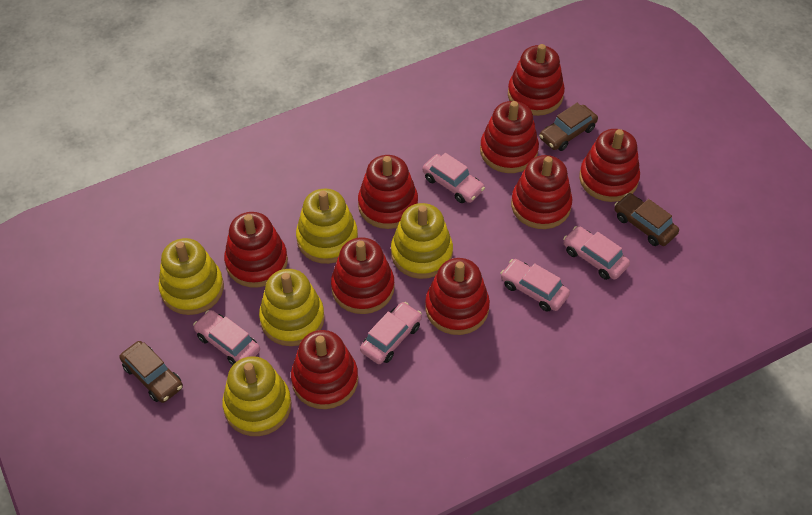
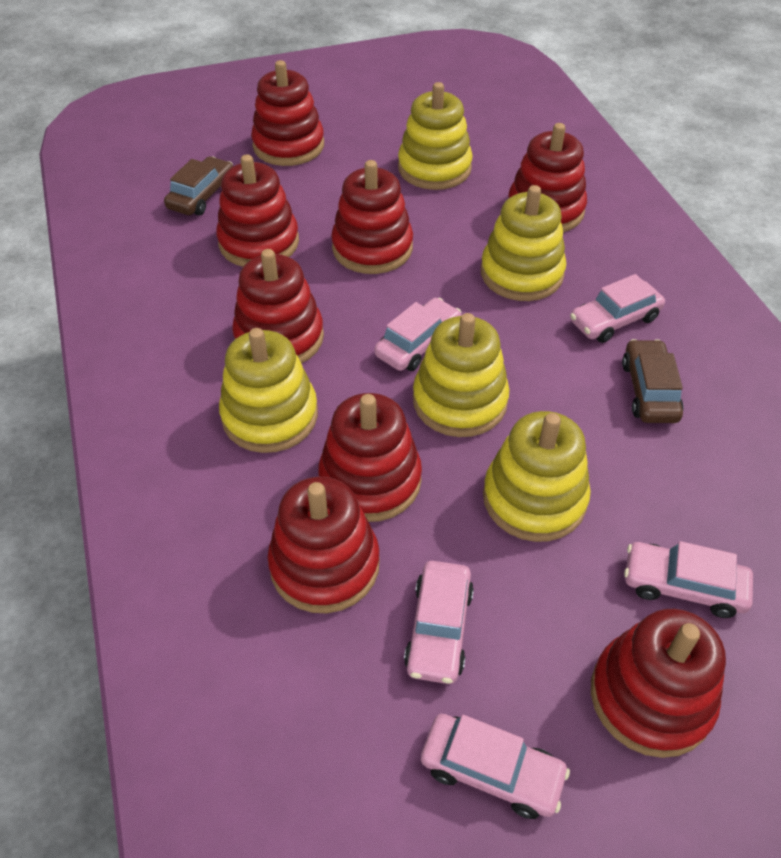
brown car: [119,341,183,403] [539,103,598,151] [614,193,679,246] = 3 -> [164,156,233,215] [622,339,684,423] = 2
red stacking toy: [224,212,288,287] [291,330,358,409] [331,237,395,314] [358,155,418,229] [425,258,490,335] [480,101,539,173] [508,44,565,116] [511,155,572,229] [579,129,640,202] = 9 -> [216,155,299,267] [232,249,324,364] [251,60,324,166] [268,477,380,613] [318,393,422,522] [331,160,413,274] [509,123,587,232] [591,609,726,758] = 8

